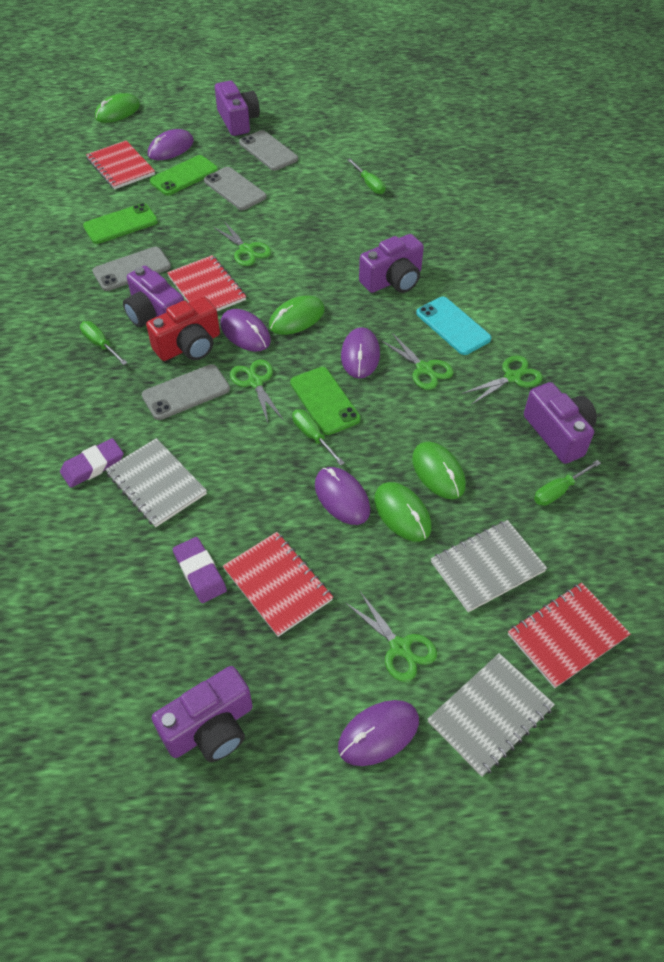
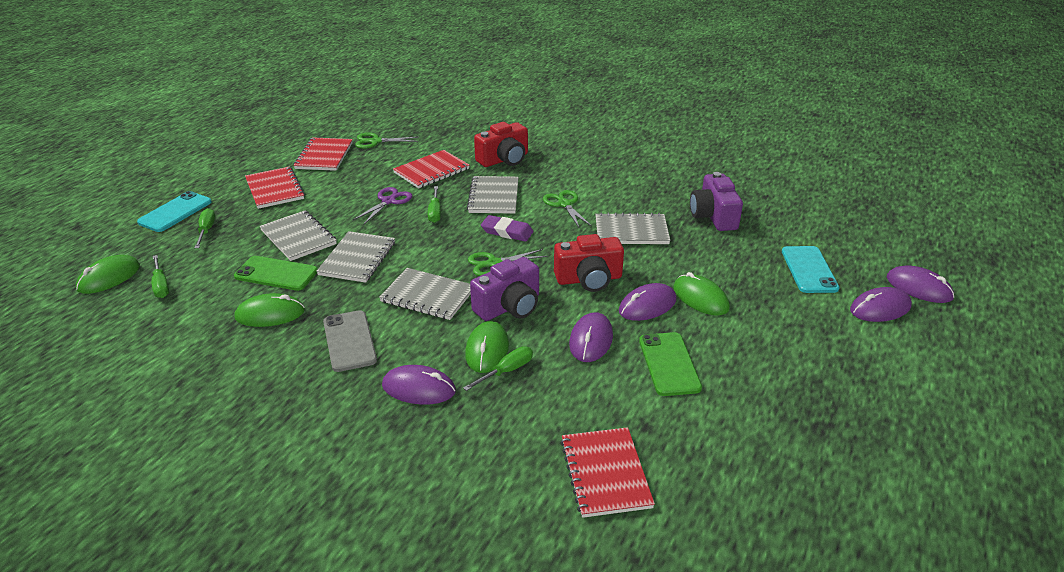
green phone: [83,203,158,244] [150,155,218,196] [290,367,361,435] = 3 -> [234,256,318,291] [639,332,702,396] = 2
green scissors: [213,221,271,266] [230,359,284,423] [346,592,437,682] [380,333,454,390] [462,355,543,405] = 5 -> [355,132,418,149] [468,249,548,276] [543,190,591,227] = 3
grey notebook: [105,438,207,527] [428,653,555,777] [431,520,547,612] = 3 -> [260,211,337,261] [316,231,395,283] [379,268,471,320] [467,176,519,214] [595,212,670,244] = 5
grey phone: [92,247,171,291] [142,364,230,420] [204,167,267,210] [239,130,298,171] = 4 -> [323,310,377,372] = 1
purple camera: [123,266,184,327] [152,666,253,762] [215,81,260,136] [359,234,424,293] [524,382,597,464] = 5 -> [470,257,539,321] [690,172,743,231] = 2
purple eraser: [60,438,124,488] [173,537,227,603] = 2 -> [481,215,534,242] = 1
purple scissors: none = 0 -> [353,187,412,225] = 1
red camera: [146,296,220,361] = 1 -> [474,122,528,167] [554,234,624,292] = 2
turquoise phone: [416,297,491,355] = 1 -> [137,191,212,232] [782,246,840,293] = 2

